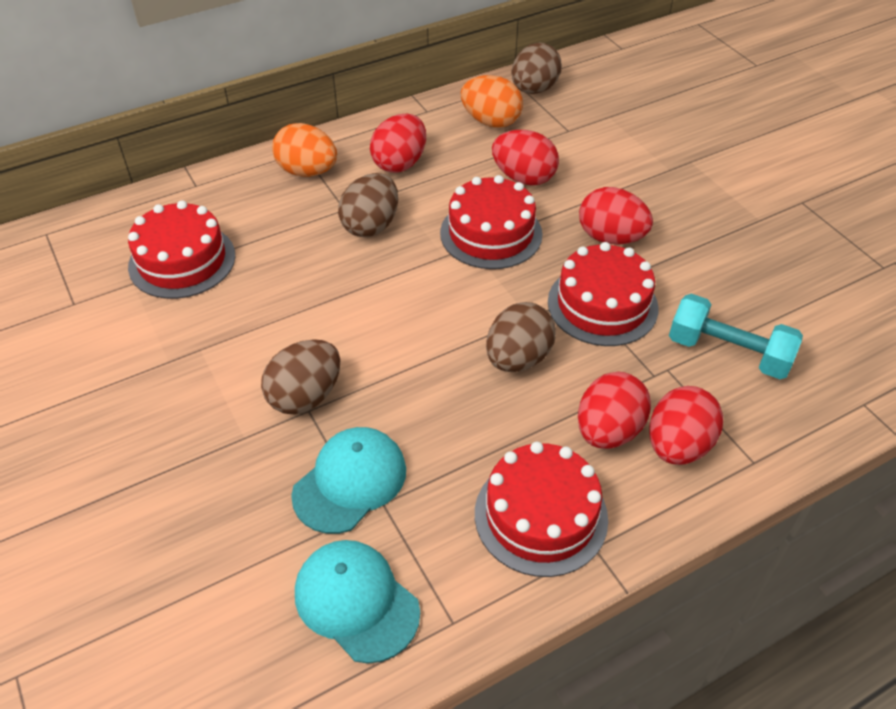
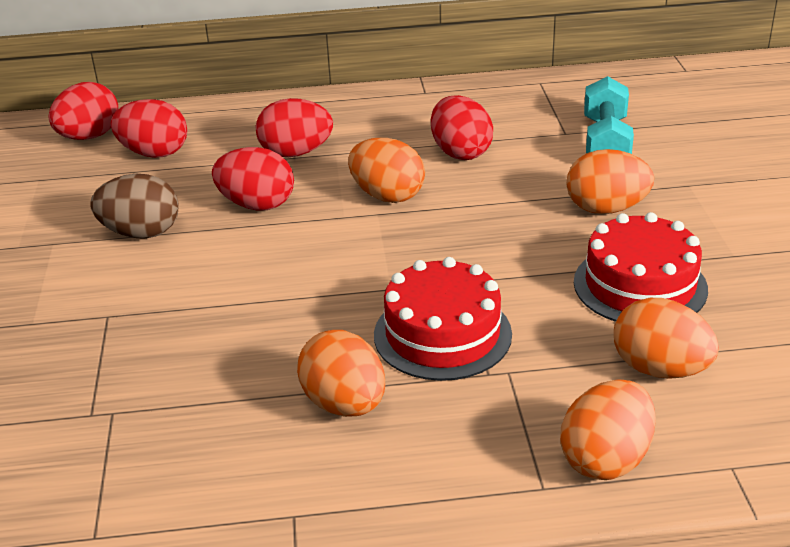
brown egg: [261,339,340,415] [338,173,398,237] [486,302,556,372] [511,43,562,94] = 4 -> [90,174,178,239] = 1
orange egg: [272,123,337,177] [461,75,523,128] = 2 -> [297,330,385,417] [348,138,425,203] [560,379,656,480] [566,149,654,214] [614,298,719,379] = 5
red cake: [128,200,235,299] [440,175,542,269] [475,442,608,577] [548,242,659,346] = 4 -> [374,257,512,381] [574,212,708,322] = 2
turquoise cap: [291,427,406,534] [295,540,420,664] = 2 -> none = 0

